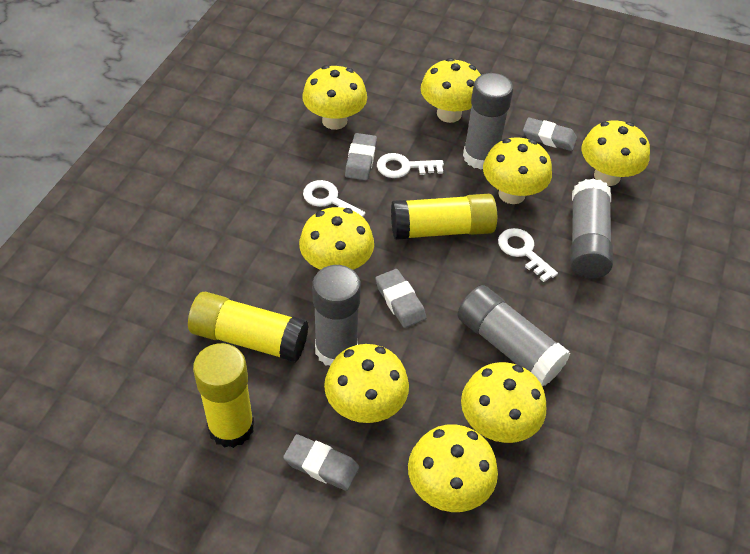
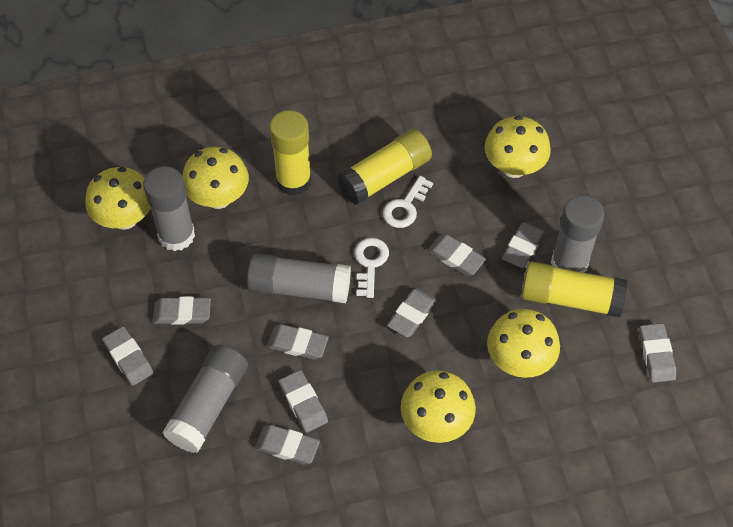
grey eraser: [283,434,359,491] [345,133,377,180] [375,269,427,328] [523,117,577,151] = 4 -> [102,327,153,386] [153,296,211,325] [255,425,320,465] [267,324,329,359] [279,370,328,433] [387,288,437,337] [427,234,486,276] [502,222,545,268] [640,323,676,383] = 9
white key: [303,180,365,217] [377,153,444,178] [498,228,558,282] = 3 -> [354,238,389,298] [383,176,433,228] = 2
yellow mushroom: [299,207,374,270] [302,65,367,130] [324,344,409,423] [408,424,498,512] [421,58,481,123] [461,362,547,443] [483,137,552,204] [582,121,650,186] = 8 -> [85,167,151,230] [182,147,249,209] [401,370,476,443] [485,115,551,178] [487,309,560,378] = 5

